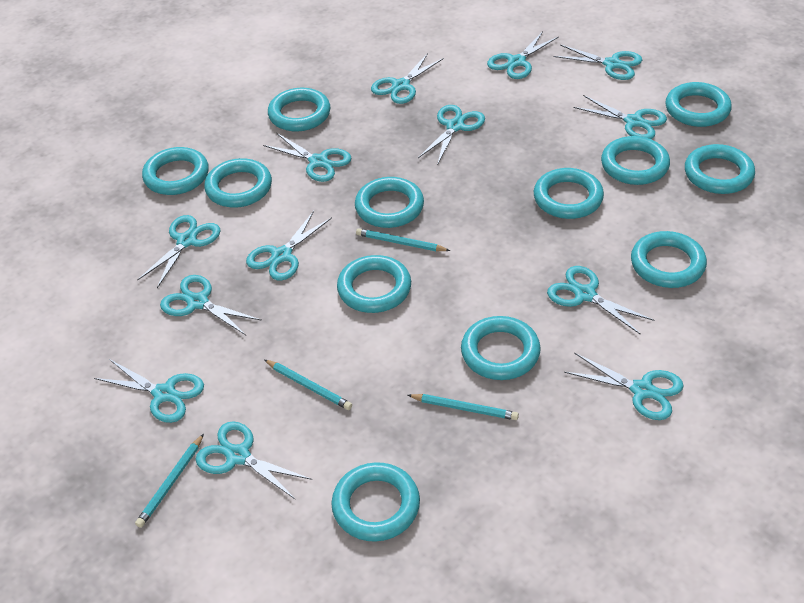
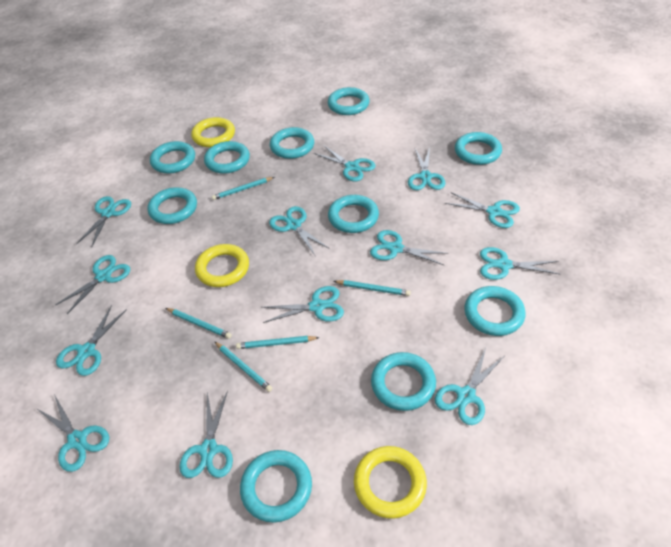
turquoise pencil: [135,434,204,528] [264,360,352,410] [356,228,450,251] [408,394,519,420] = 4 -> [166,308,232,339] [212,177,274,200] [214,341,272,392] [236,336,320,349] [334,280,411,296] = 5
turquoise ring: [142,147,209,195] [204,158,272,208] [268,88,330,132] [331,462,420,542] [337,255,411,313] [355,177,424,228] [461,316,541,380] [534,168,604,219] [601,136,670,185] [631,231,707,288] [665,82,732,127] [685,144,755,194] = 12 -> [147,187,197,224] [150,141,195,173] [204,141,250,174] [240,450,312,523] [270,127,314,159] [328,87,370,115] [328,195,379,233] [371,352,436,411] [455,132,502,165] [464,286,526,336] = 10
yellow ring: none = 0 -> [191,117,235,147] [195,244,249,287] [354,446,427,519] = 3

